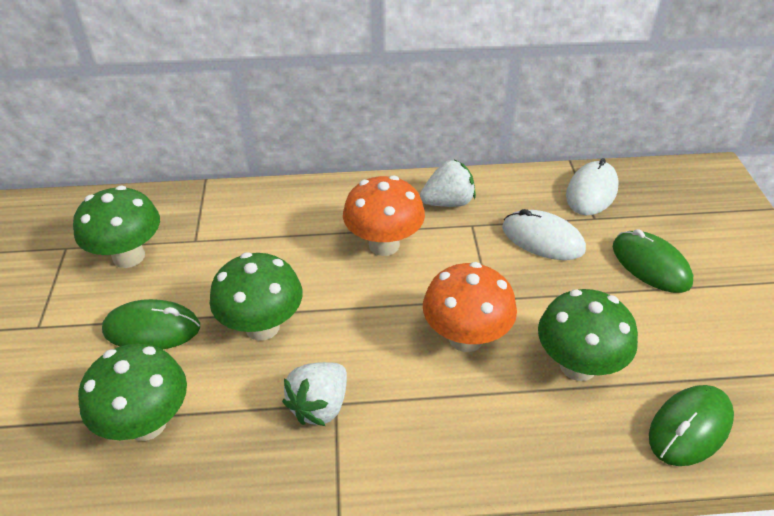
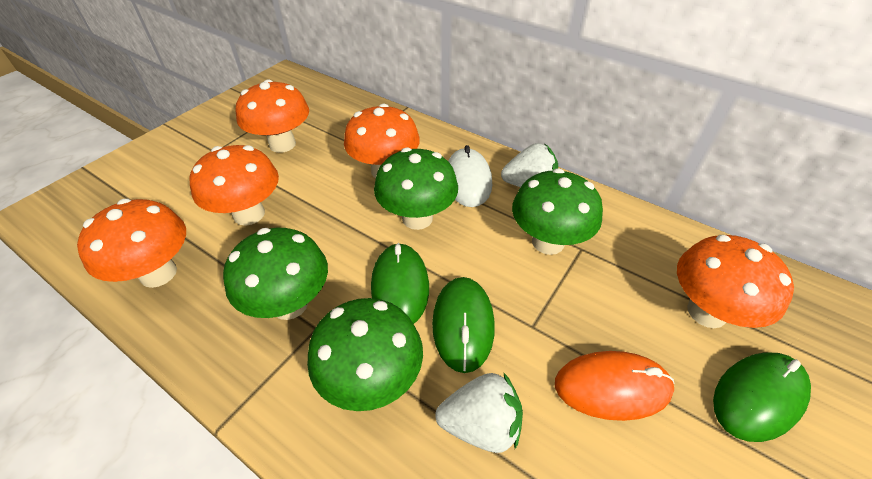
orange mouse: none = 0 -> [555,351,674,421] = 1
orange mushroom: [343,176,425,256] [423,262,517,352] = 2 -> [77,199,186,288] [189,145,279,226] [236,80,309,153] [344,104,420,178] [677,235,794,328] = 5
white mouse: [502,209,586,260] [566,158,619,215] = 2 -> [448,145,492,207] = 1

